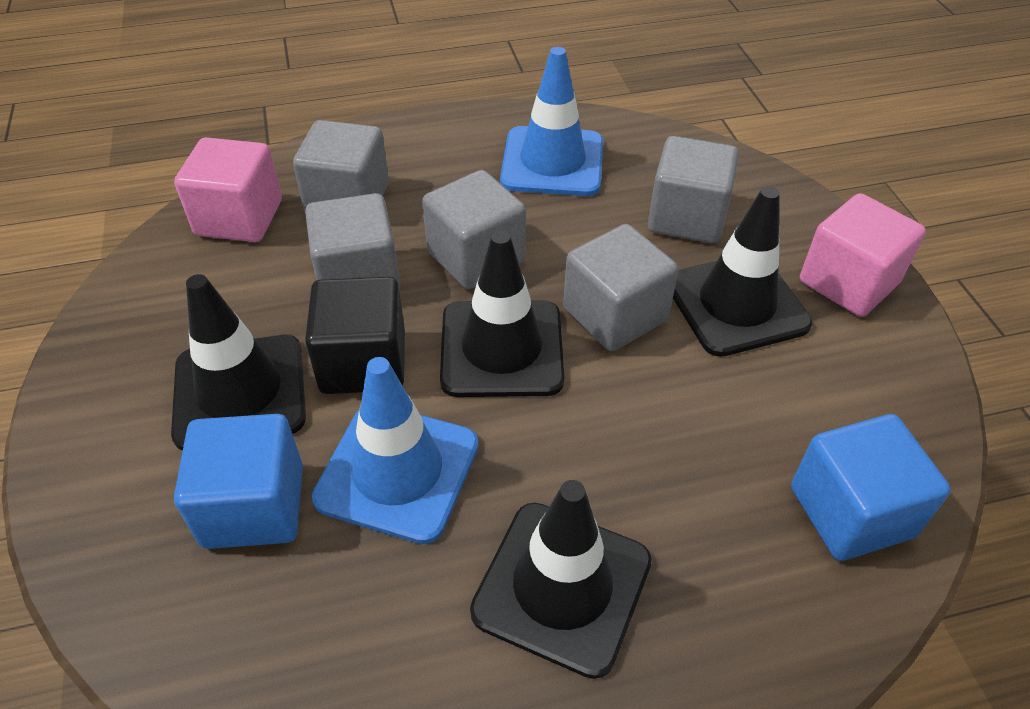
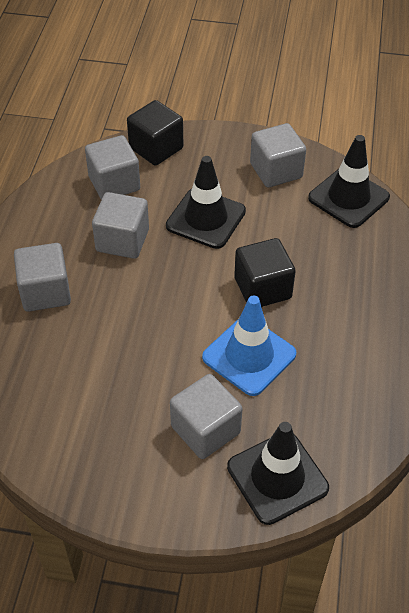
black cube: [305,276,405,394] = 1 -> [127,100,183,166] [234,238,296,307] = 2
black traffic cone: [171,274,306,450] [440,230,565,397] [470,480,652,679] [673,186,812,357] = 4 -> [166,156,246,249] [227,422,329,525] [308,135,390,228] = 3
blue cube: [174,414,303,549] [791,414,951,561] = 2 -> none = 0
blue traffic cone: [312,357,479,544] [500,47,603,196] = 2 -> [202,295,297,396] = 1
pink cube: [174,137,282,242] [800,193,926,317] = 2 -> none = 0

